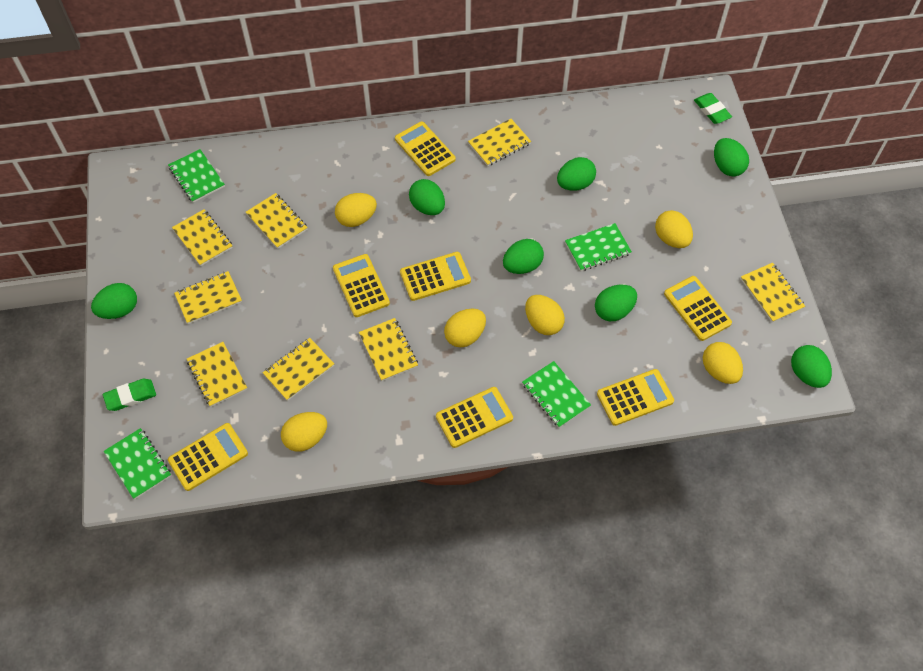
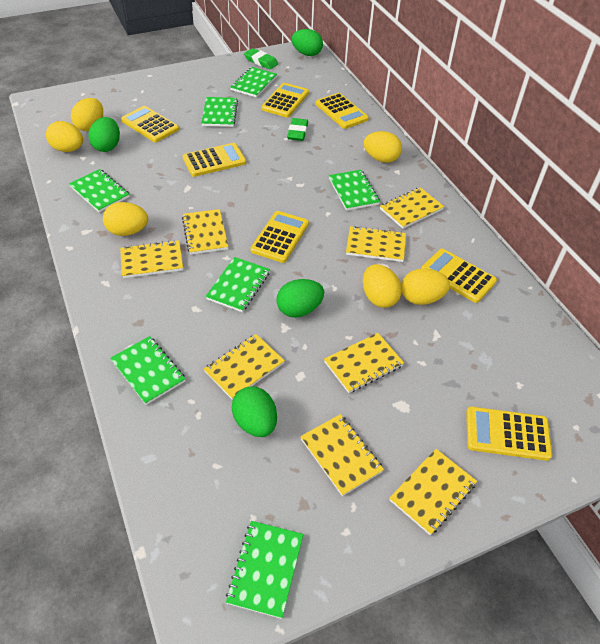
green egg: [91,283,137,319] [409,179,445,215] [503,239,544,274] [557,157,596,191] [595,285,637,321] [714,138,749,176] [791,345,832,388] = 7 -> [88,117,120,152] [232,386,277,437] [276,279,324,318] [292,29,323,56] = 4
green notebook: [104,428,171,499] [168,149,225,203] [522,361,591,428] [565,223,632,271] = 4 -> [69,169,130,212] [110,336,186,405] [201,97,238,127] [205,257,270,312] [226,521,304,619] [230,67,277,97] [329,170,380,211] = 7

